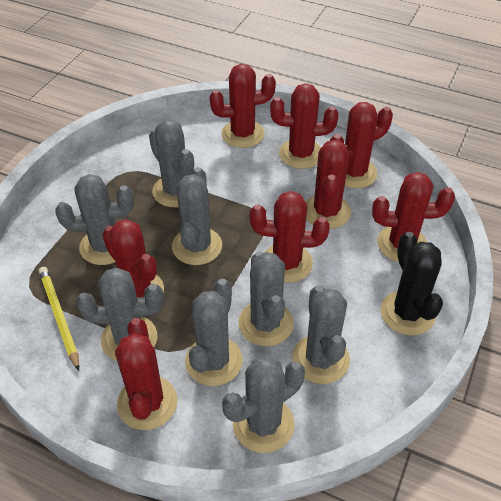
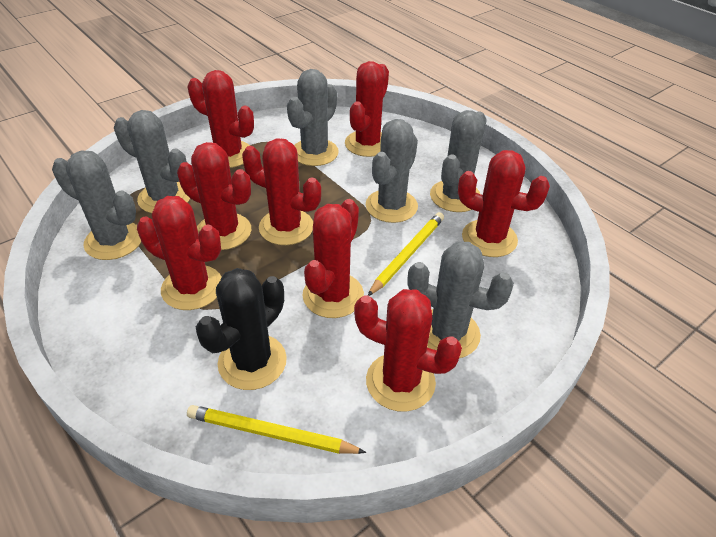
grey cactus: [55,174,134,265] [76,267,163,361] [149,120,194,207] [172,167,222,265] [185,279,243,386] [222,356,305,453] [238,251,294,346] [292,285,350,384] = 8 -> [52,151,141,260] [114,110,190,213] [287,69,339,166] [366,119,418,223] [408,242,514,358] [430,110,487,212] = 6
yellow pencil: [39,267,79,371] = 1 -> [187,405,366,454] [368,212,444,296] = 2

